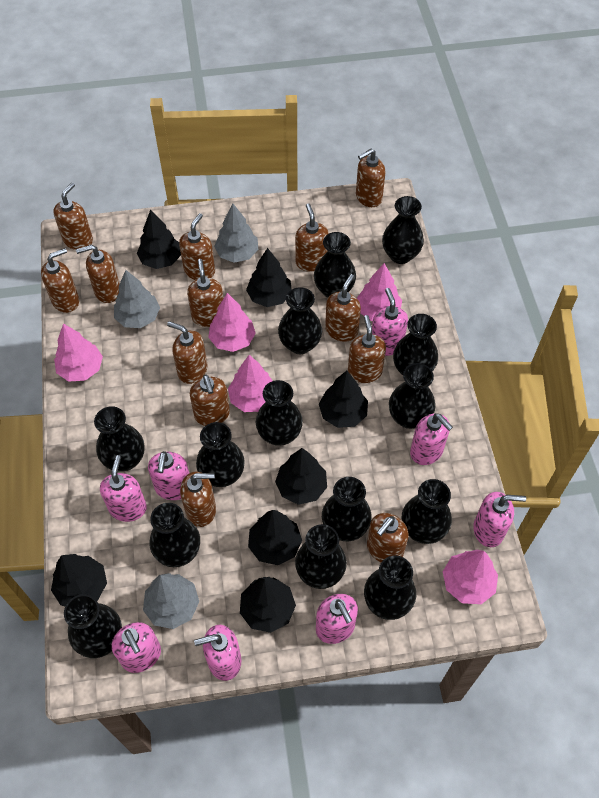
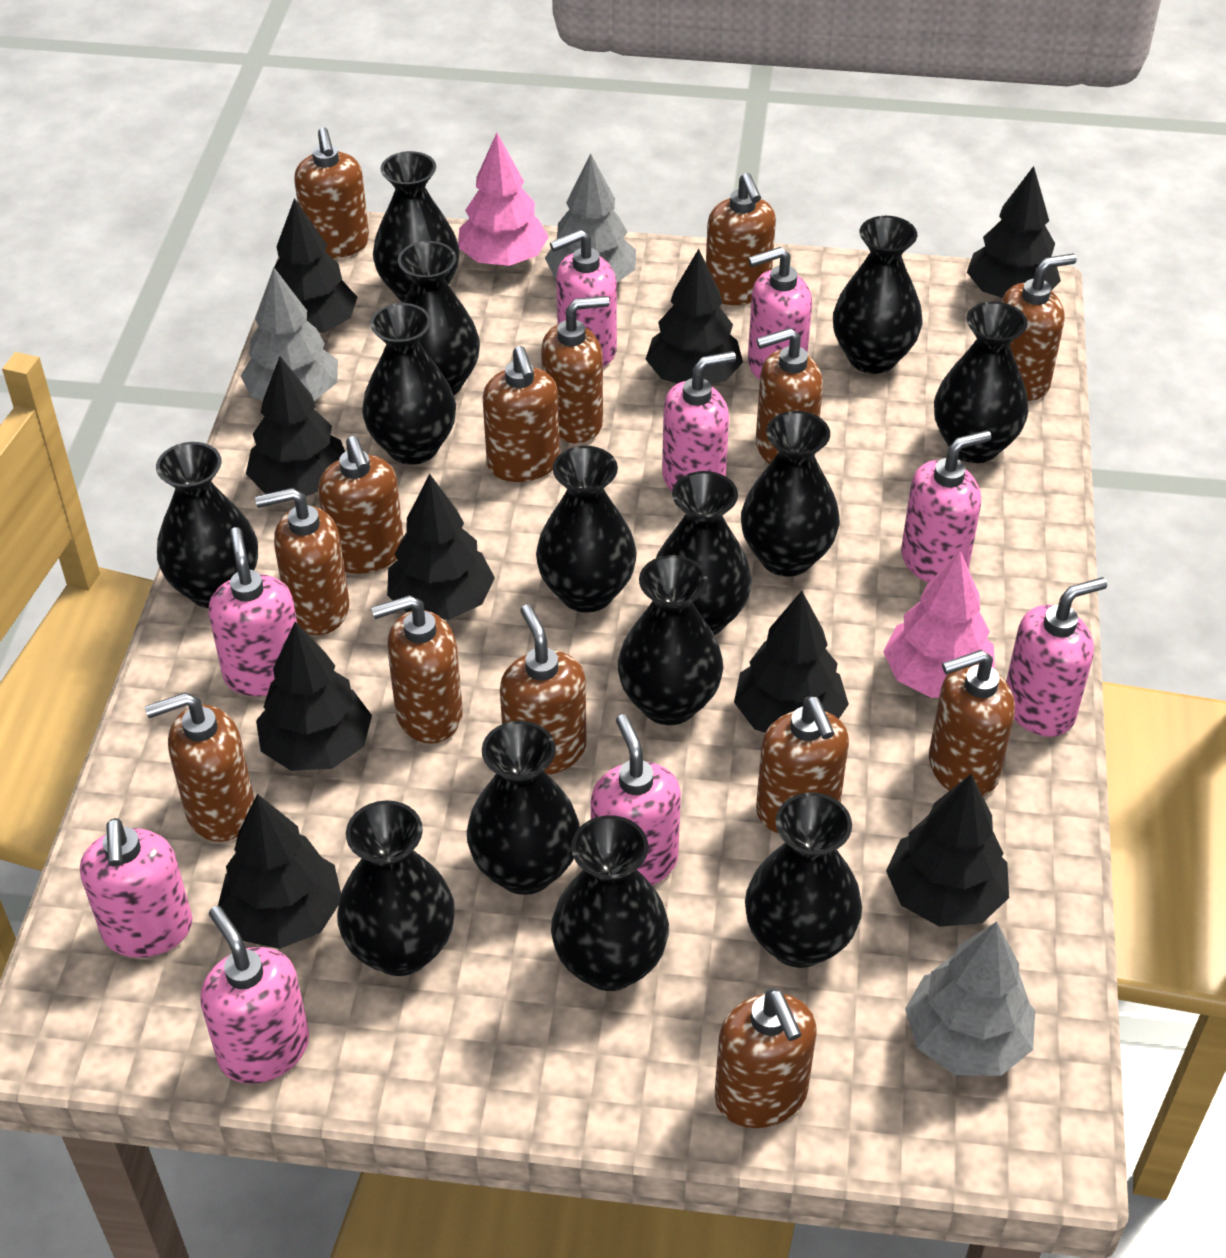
black tree: [51,554,107,606] [137,209,181,269] [240,577,296,633] [246,248,292,307] [248,510,302,565] [275,448,327,505] [319,371,368,428] = 7 -> [218,794,341,949] [246,356,345,496] [256,622,372,771] [274,198,357,333] [387,474,495,620] [646,249,743,384] [734,591,849,733] [886,774,1009,927] [967,166,1061,298] = 9
brown soap dispenser: [41,248,79,313] [53,183,93,250] [76,245,120,303] [167,321,207,384] [179,213,215,280] [180,472,216,527] [187,259,224,327] [190,375,230,426] [295,203,329,271] [325,274,361,342] [348,315,386,383] [356,149,386,207] [367,513,409,562] = 13 -> [145,693,254,842] [255,488,349,635] [294,127,369,258] [318,436,403,574] [371,595,463,743] [483,346,560,482] [500,604,587,775] [541,296,610,444] [706,173,776,305] [715,988,817,1128] [756,328,823,464] [756,697,849,833] [929,650,1015,796] [1001,253,1077,401] = 14
pink soap dispenser: [100,455,147,522] [112,622,161,673] [148,451,189,500] [194,625,241,681] [316,594,358,644] [372,288,408,356] [410,413,453,465] [473,492,526,547] = 8 -> [80,818,192,958] [200,906,309,1084] [209,527,297,696] [550,229,617,367] [591,714,681,885] [662,351,736,491] [748,247,812,380] [901,430,991,583] [1006,577,1107,737] = 9
pink tree: [54,324,103,382] [208,293,256,352] [228,355,273,412] [357,263,402,321] [443,550,498,604] = 5 -> [458,133,549,266] [883,551,995,698] = 2

